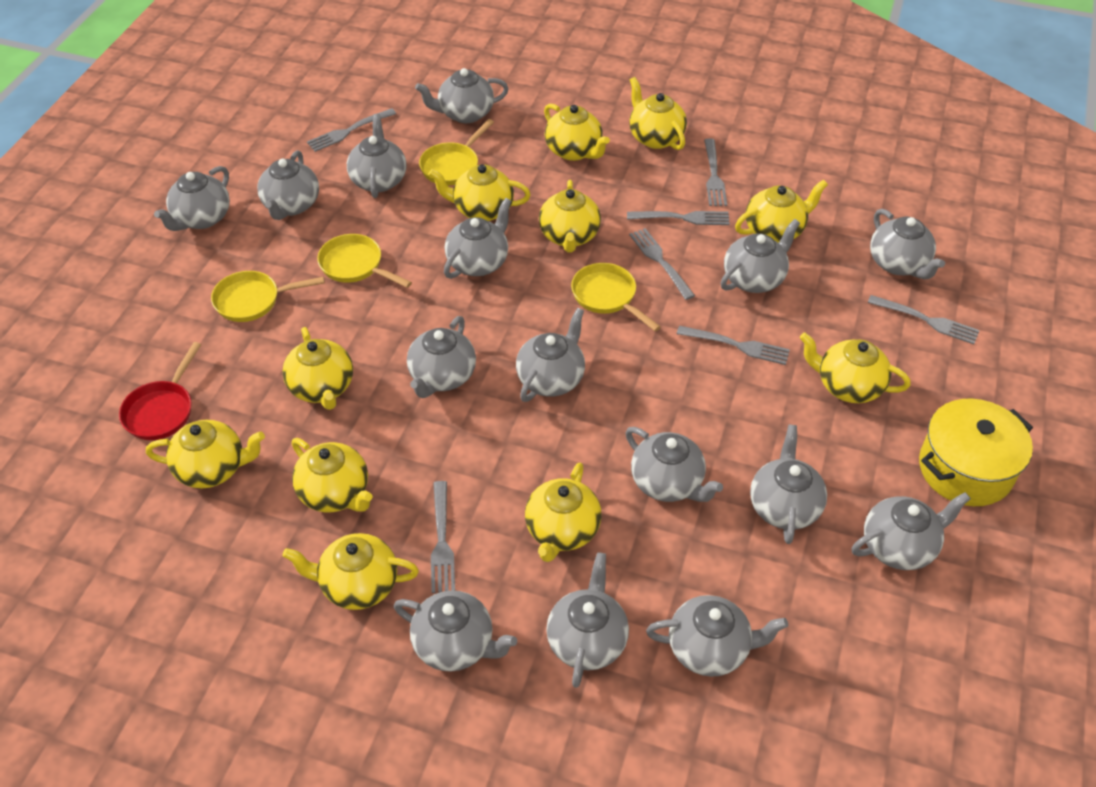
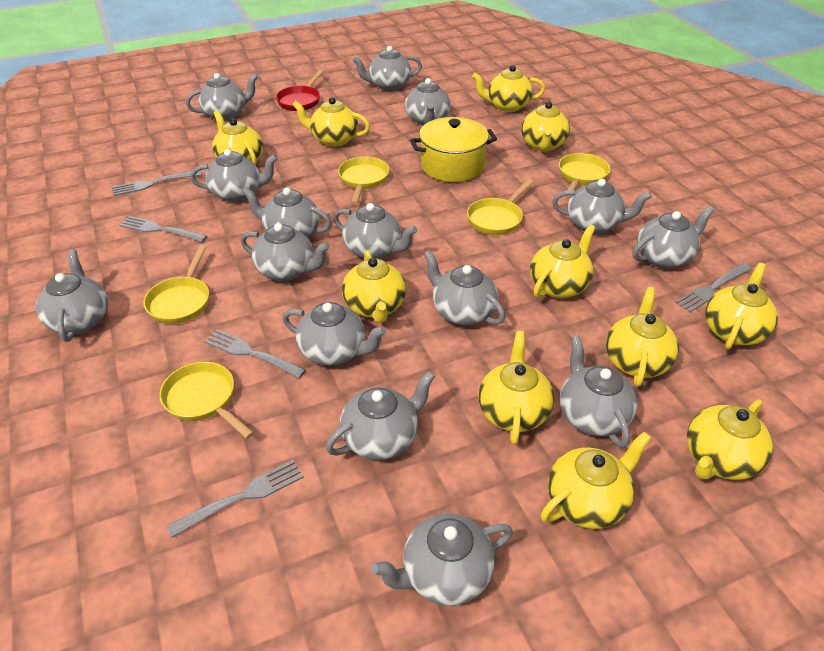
grey fork: [307,108,396,152] [431,481,455,593] [627,211,730,225] [629,228,695,300] [677,326,790,365] [704,139,727,206] [868,295,980,344] = 7 -> [112,171,202,196] [119,216,207,242] [166,460,304,538] [204,329,306,378] [675,263,752,312] = 5
yellow pan: [211,271,325,322] [317,234,412,288] [419,119,494,185] [571,263,661,331] = 4 -> [143,245,209,324] [159,362,254,439] [338,157,389,205] [467,179,533,235] [559,153,610,197] = 5

